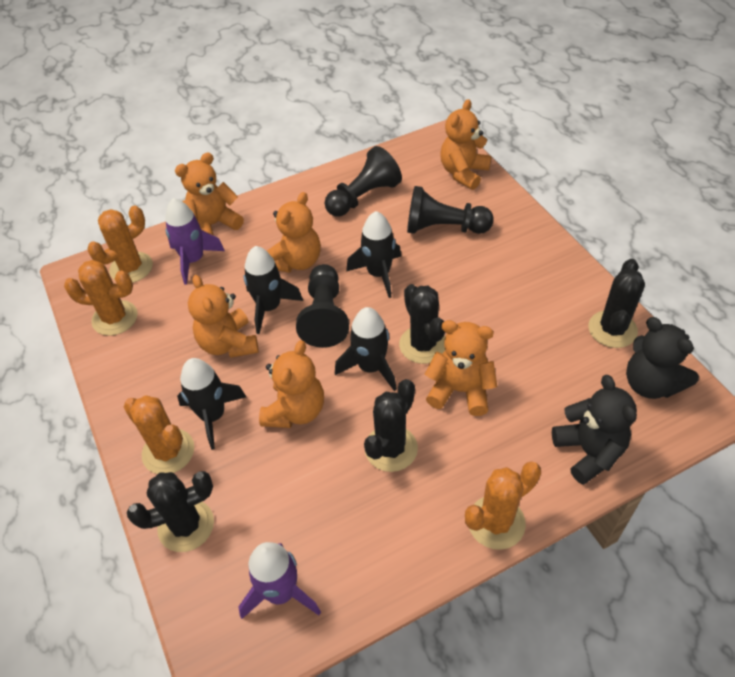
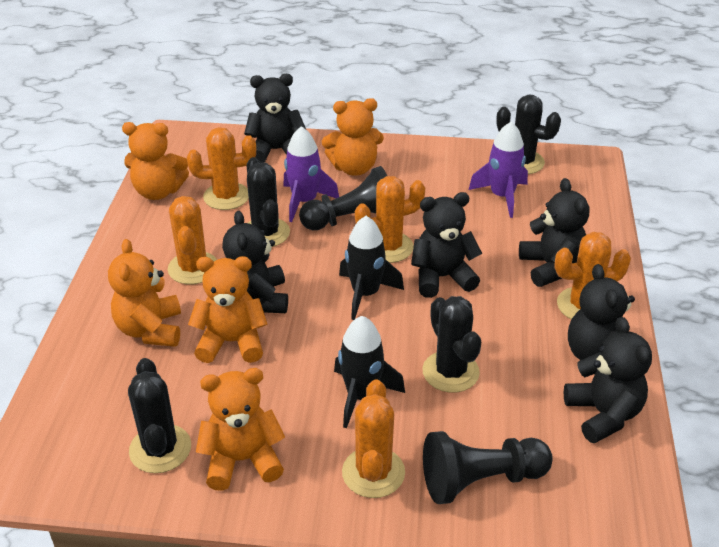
black pawn: [296,264,349,348] [325,146,402,216] [407,186,494,234] = 3 -> [299,166,387,230] [423,431,553,504] = 2
black rocket: [177,358,246,450] [243,246,303,334] [335,307,397,391] [346,211,401,298] = 4 -> [334,316,405,428] [339,216,404,320] = 2
black teddy bear: [552,375,637,485] [626,317,699,399] = 2 -> [222,211,288,313] [244,74,306,162] [411,192,482,298] [519,178,589,287] [564,317,652,443] [568,264,635,360] = 6
orange cactus: [64,260,138,336] [87,206,153,283] [124,396,194,474] [465,462,541,550] = 4 -> [168,196,217,284] [187,127,256,210] [342,379,405,498] [355,176,425,263] [554,232,631,319] = 5
orange teddy bear: [175,153,244,236] [188,275,259,358] [259,340,324,428] [267,192,321,273] [425,320,497,416] [440,99,491,190] = 6 -> [108,239,181,347] [122,122,189,200] [188,256,267,363] [196,368,285,491] [322,98,384,176] = 5

